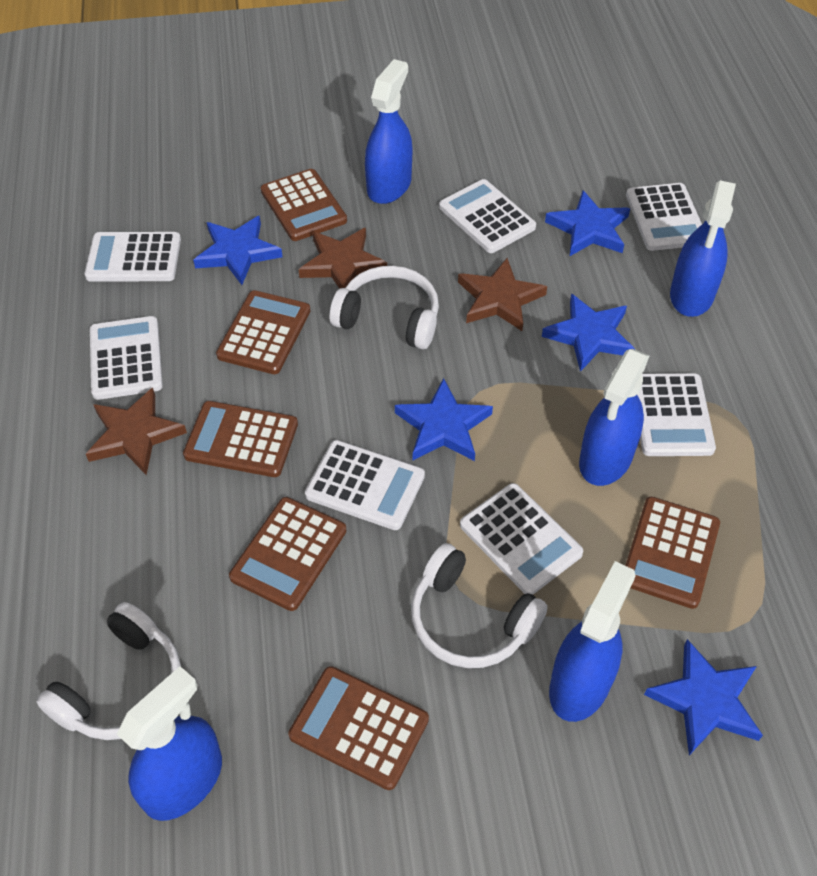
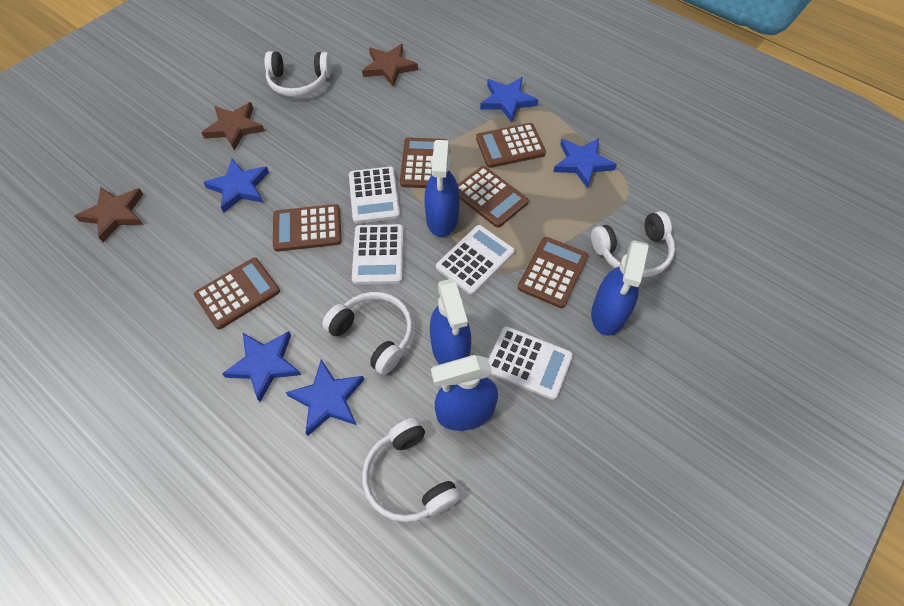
blue spray bottle: [117,666,222,821] [365,59,412,204] [549,561,636,722] [579,349,650,486] [670,180,736,317] = 5 -> [425,140,459,237] [430,278,471,365] [431,355,498,431] [591,240,649,336] = 4
white calculator: [85,232,181,282] [90,316,163,400] [305,440,425,530] [439,179,536,253] [460,483,583,595] [626,183,702,251] [637,373,716,456] = 7 -> [349,167,400,224] [352,224,404,284] [436,225,515,295] [488,326,573,400] = 4
white headphones: [37,602,181,740] [330,266,439,349] [411,543,548,668] = 3 -> [264,51,332,97] [322,292,413,375] [362,418,460,522] [591,211,675,278] = 4

